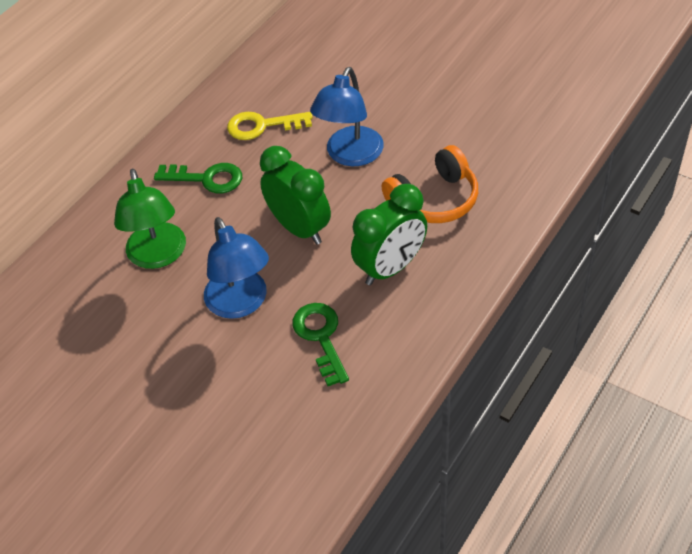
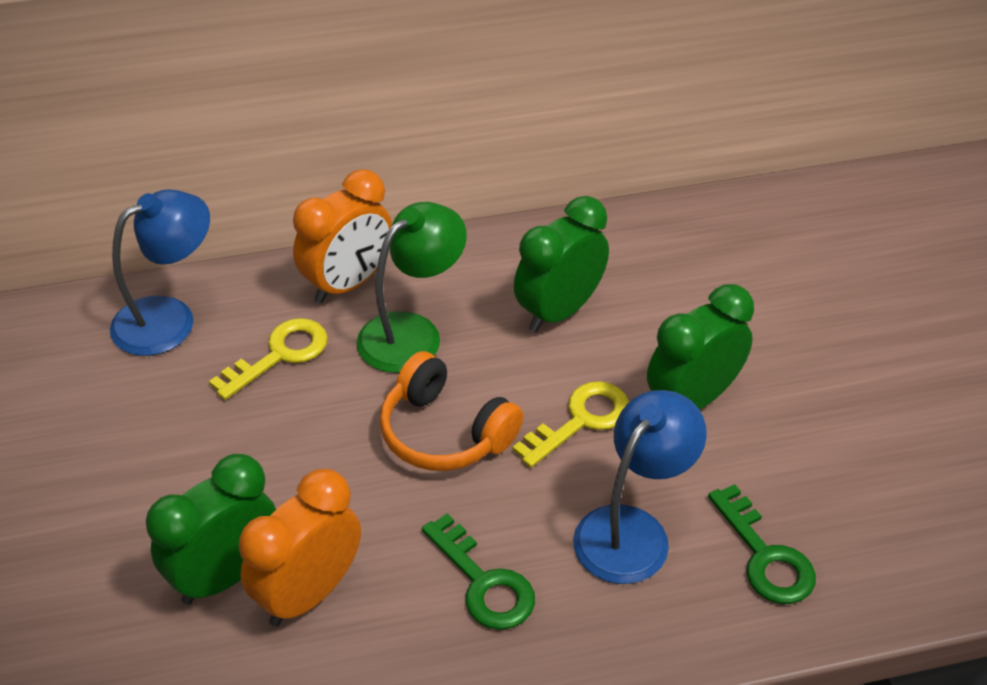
green clock: [260,146,331,245] [351,184,427,285] = 2 -> [146,454,276,605] [514,196,609,332] [647,284,754,410] = 3
orange clock: none = 0 -> [239,469,361,626] [293,169,392,303] = 2
yellow key: [227,112,313,140] = 1 -> [209,318,328,400] [512,381,629,468] = 2

